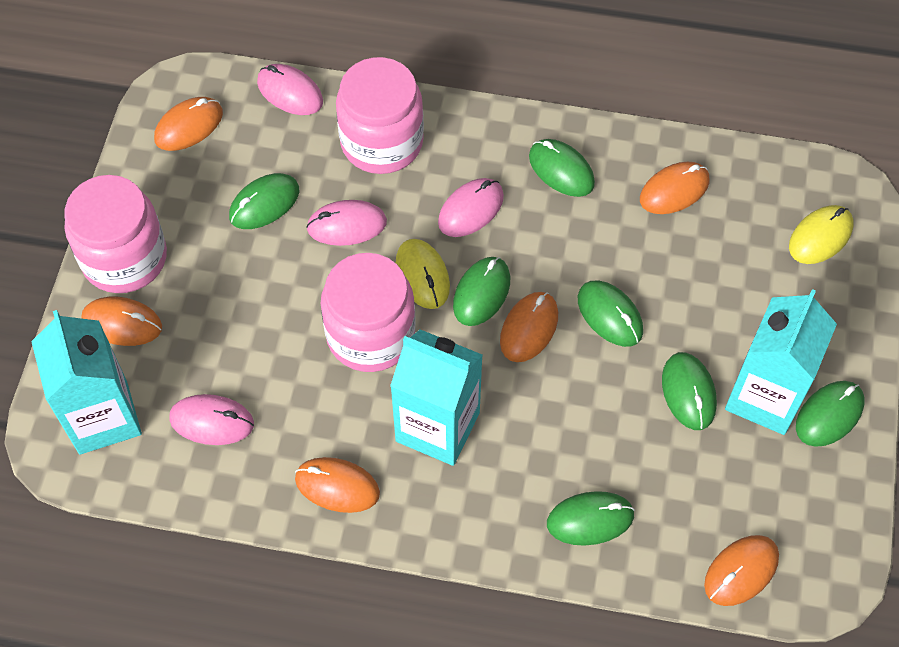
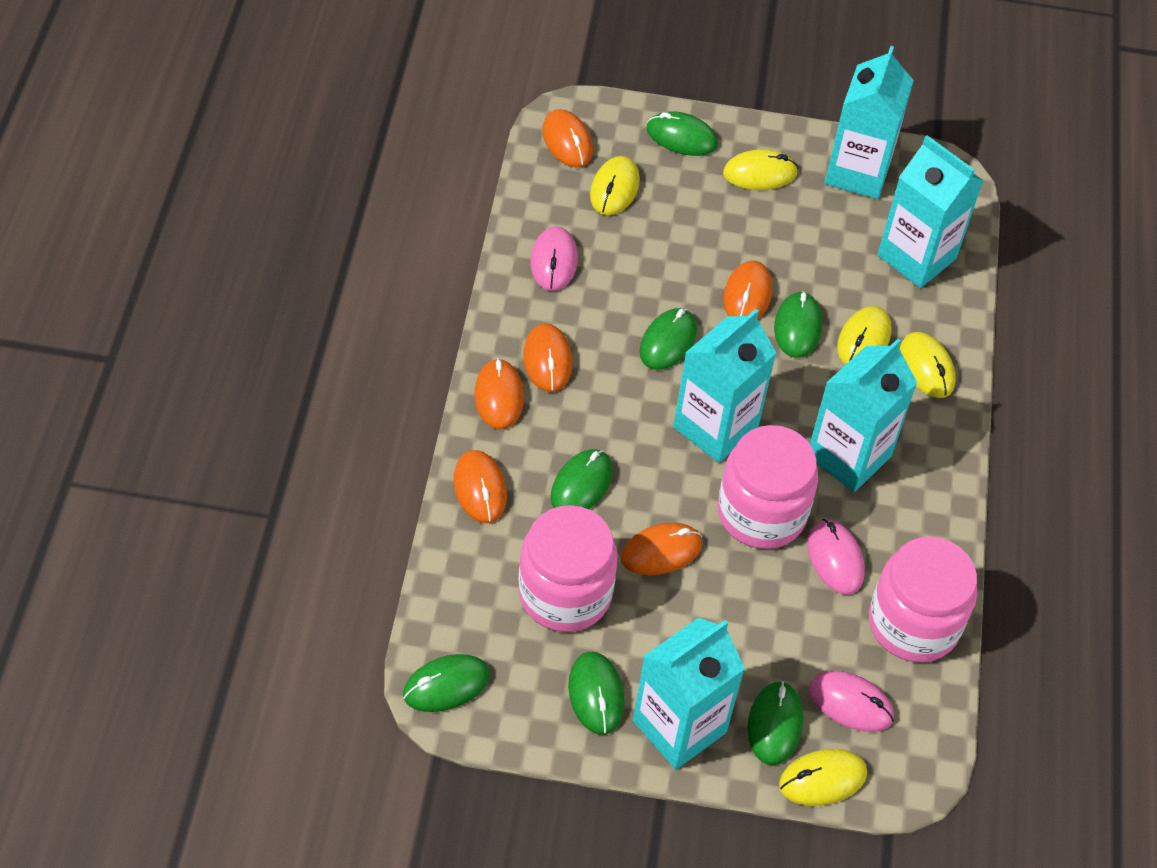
pink mouse: [169,394,254,445] [257,64,323,115] [306,200,387,246] [438,178,504,237] = 4 -> [531,226,578,291] [807,519,865,595] [809,671,894,732] = 3
turquoise carton: [31,310,142,455] [390,329,483,466] [725,289,837,435] = 3 -> [633,618,745,770] [673,309,776,463] [810,339,917,492] [825,46,914,199] [877,135,983,288] = 5
yellow mouse: [396,239,450,309] [789,205,854,264] = 2 -> [590,156,640,215] [723,149,798,190] [779,749,867,806] [837,306,892,364] [900,332,956,398] = 5

